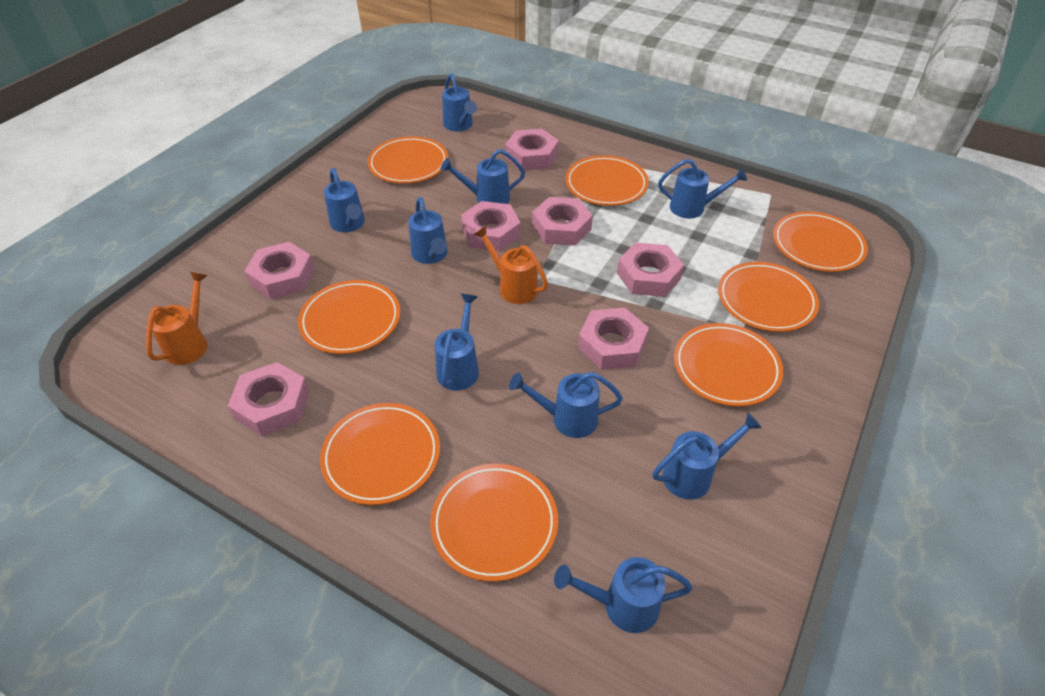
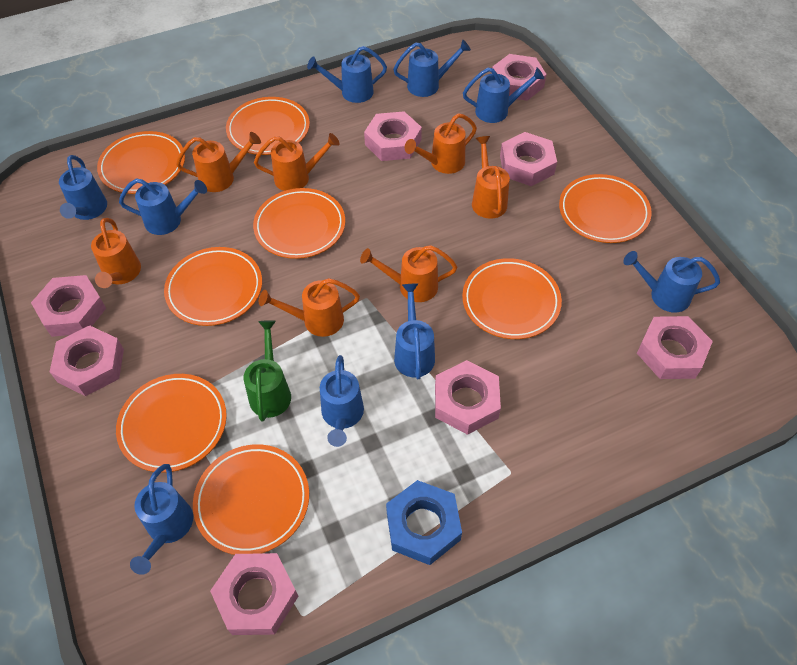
blue nut: none = 0 -> [386,480,462,565] = 1
green watering can: none = 0 -> [244,320,291,421] = 1
orange watering can: [146,272,208,365] [473,226,548,304] = 2 -> [91,218,141,288] [176,132,261,192] [254,133,340,191] [259,278,360,337] [360,245,457,302] [405,113,477,174] [472,136,510,219] = 7
pink nut: [228,362,309,436] [244,242,315,299] [461,201,521,252] [505,129,559,170] [532,197,593,246] [578,308,649,370] [617,243,684,297] = 7 -> [31,275,106,337] [50,325,124,396] [210,553,298,635] [364,111,422,161] [435,360,501,435] [492,54,546,101] [500,132,557,186] [637,316,713,379] = 8

